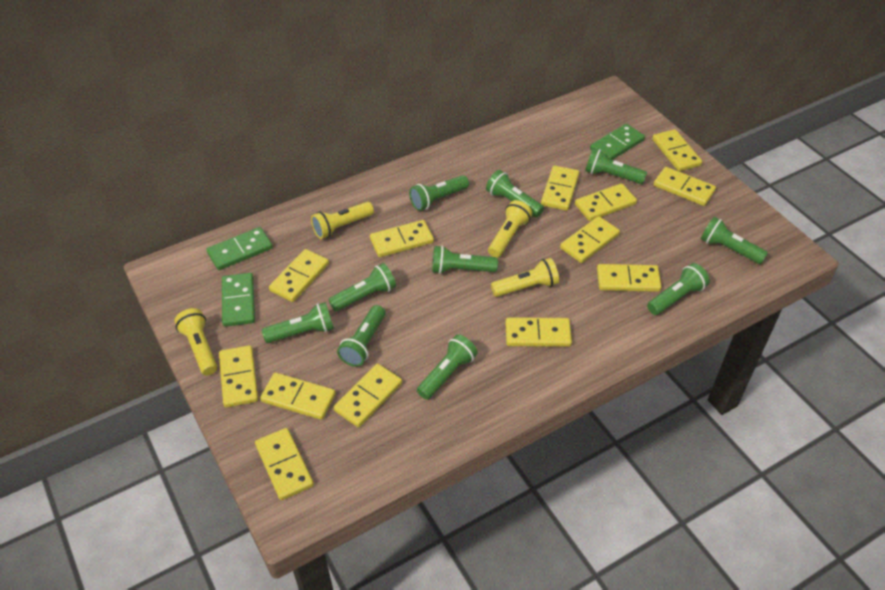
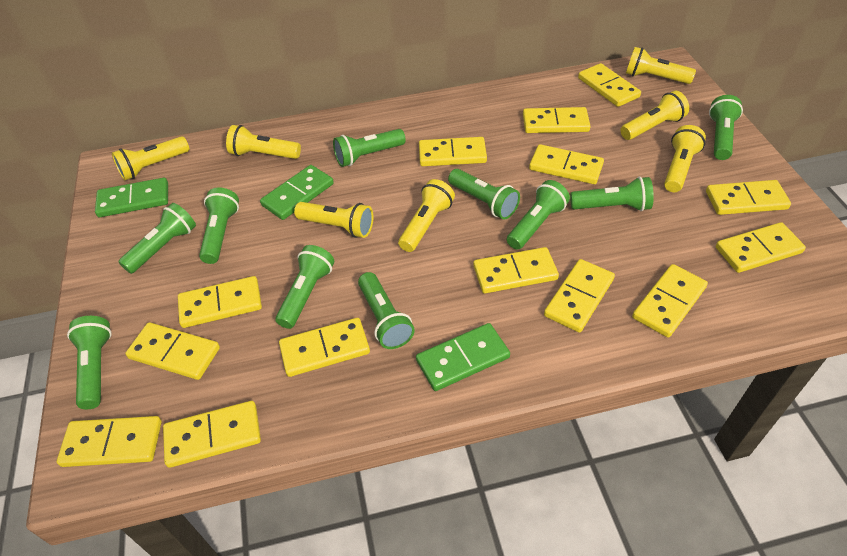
yellow domino: [219,345,258,407] [255,428,314,500] [260,373,336,420] [269,249,329,302] [333,364,402,427] [370,220,434,257] [505,317,572,347] [541,166,579,211] [560,216,620,263] [575,183,637,221] [597,264,662,292] [652,129,702,171] [654,167,716,206] = 13 -> [57,416,162,467] [125,322,220,380] [163,401,261,468] [178,276,262,328] [279,318,370,377] [419,137,487,166] [473,247,559,293] [523,107,591,133] [529,144,604,184] [544,259,615,332] [578,63,641,107] [632,264,708,337] [706,180,791,215] [716,222,806,273] = 14
yellow flashlight: [174,308,217,375] [311,202,374,239] [488,200,532,258] [491,258,559,297] = 4 -> [112,136,189,181] [226,125,301,159] [294,202,373,238] [398,179,455,252] [620,91,689,140] [626,47,696,84] [664,125,706,192] = 7

